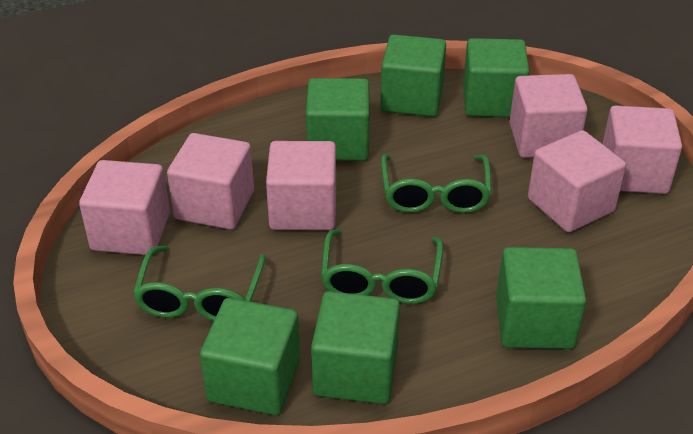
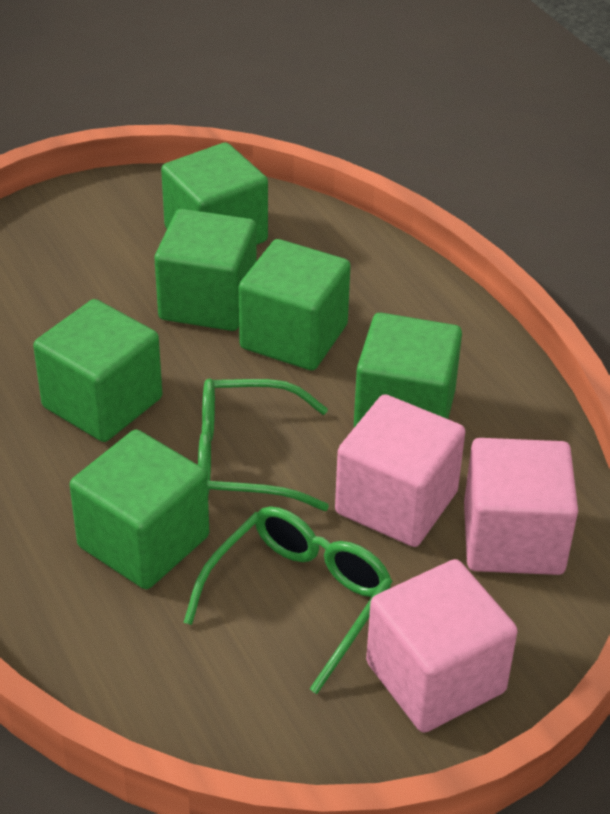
green glasses: [133,245,266,321] [321,229,443,304] [381,154,492,213] = 3 -> [184,506,393,694] [198,378,329,511] = 2
pink cube: [79,160,170,255] [167,133,254,230] [266,141,336,230] [509,74,588,158] [528,130,626,232] [602,105,682,194] = 6 -> [335,394,465,547] [366,559,518,733] [464,438,578,575] = 3

